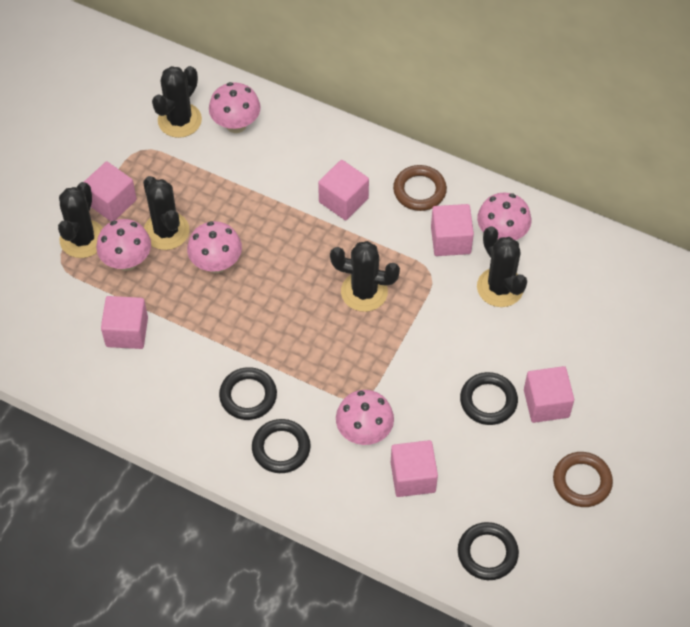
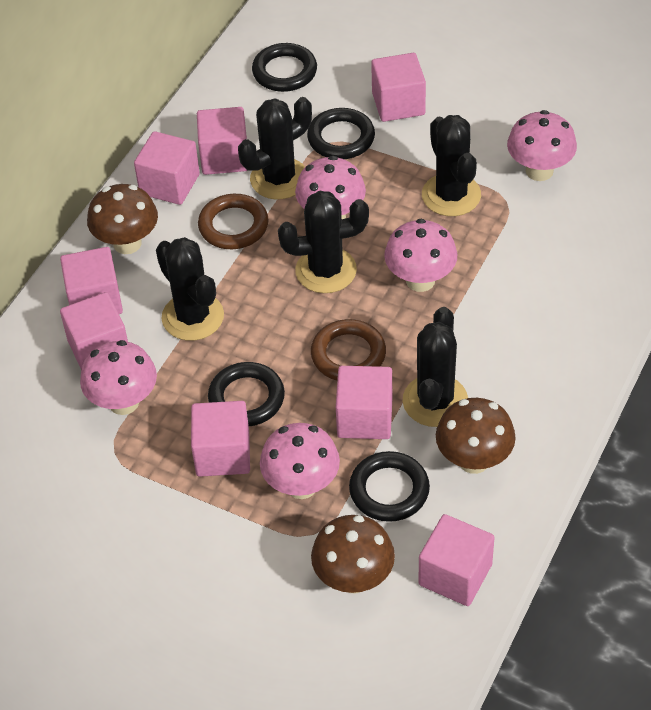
brown mushroom: none = 0 -> [87,184,158,254] [311,515,395,593] [436,398,516,474] = 3
pink cube: [84,161,137,222] [101,296,148,349] [318,160,369,220] [391,440,438,497] [431,204,474,256] [524,366,574,423] = 6 -> [60,247,123,314] [60,292,128,370] [134,131,200,205] [191,401,250,477] [197,107,248,175] [336,366,392,439] [371,53,426,122] [418,514,495,606] = 8

